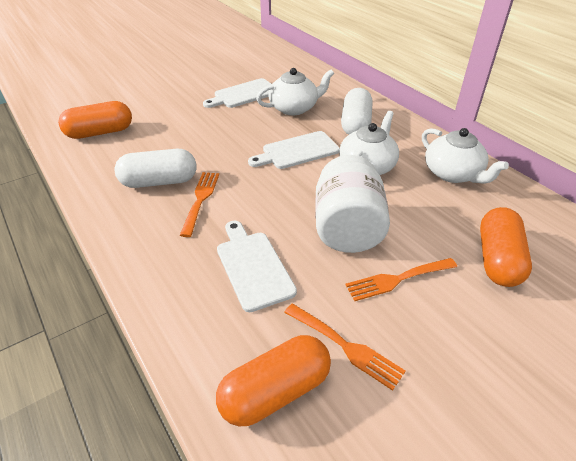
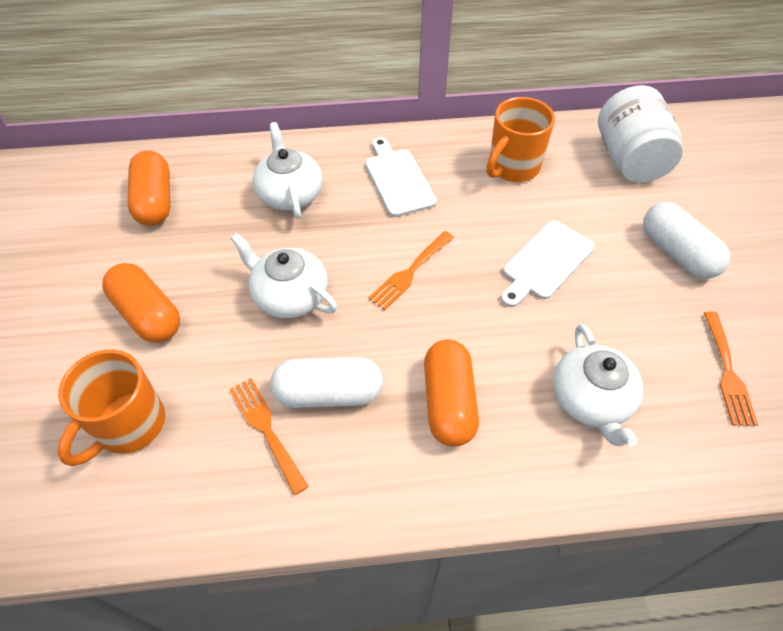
orange mug: none = 0 -> [58,349,165,466] [486,97,555,182] = 2
white cutting board: [203,78,272,108] [217,221,297,312] [248,131,340,169] = 3 -> [365,137,437,217] [501,220,595,307] = 2

